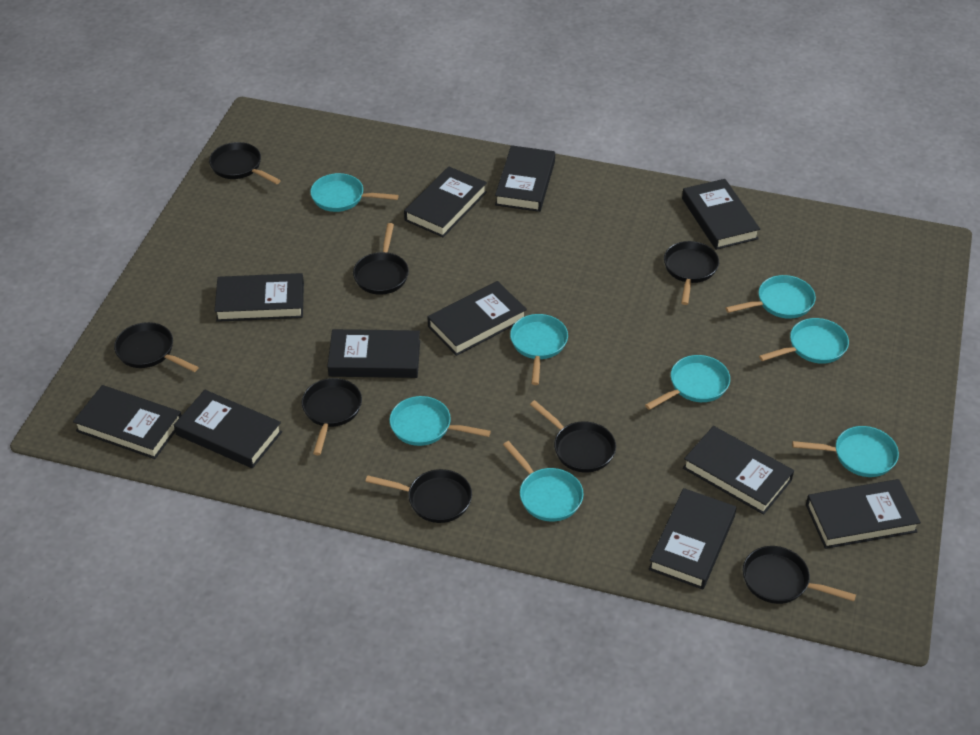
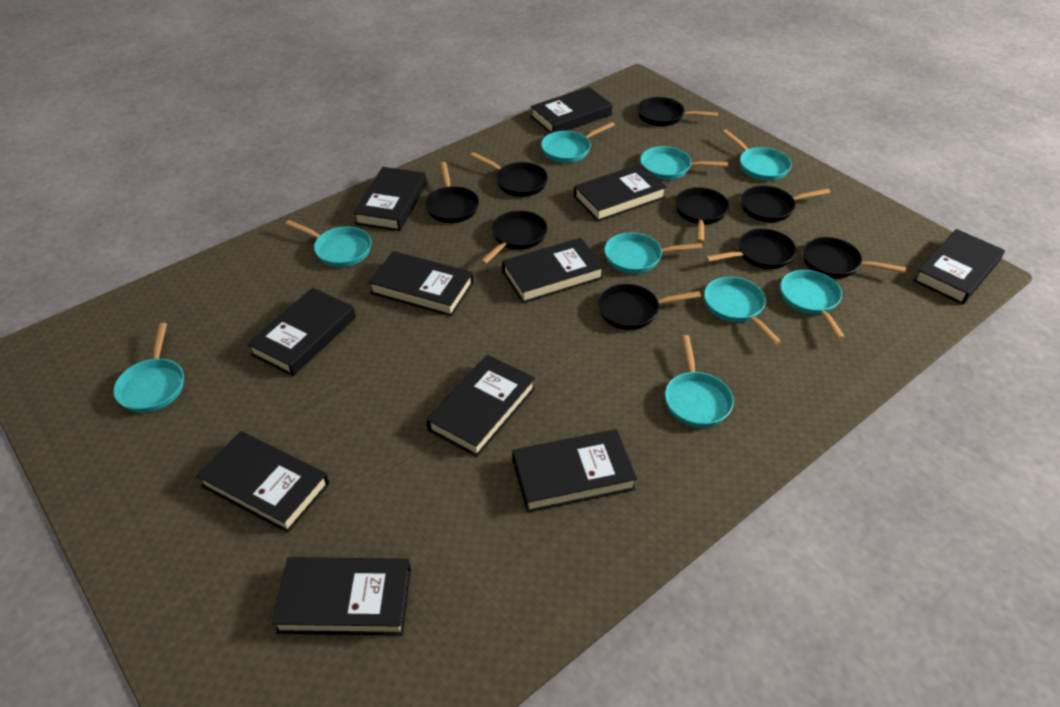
black pan: [114,322,199,372] [209,142,281,184] [302,378,362,455] [353,223,409,295] [365,469,472,523] [530,400,616,472] [664,241,719,305] [743,546,856,604] = 8 -> [425,162,479,223] [470,152,548,197] [480,210,547,264] [598,284,701,330] [637,97,718,126] [675,187,729,243] [705,228,796,269] [741,185,830,222] [803,237,906,278] = 9
turquoise pan: [310,173,399,212] [390,396,491,446] [503,441,584,522] [510,314,568,385] [645,355,730,410] [725,275,816,319] [759,318,849,364] [792,426,899,477] = 8 -> [113,323,184,413] [285,220,371,267] [541,122,615,163] [604,232,702,274] [640,146,728,180] [665,335,734,428] [704,277,781,344] [722,130,792,181] [780,270,846,340] = 9

